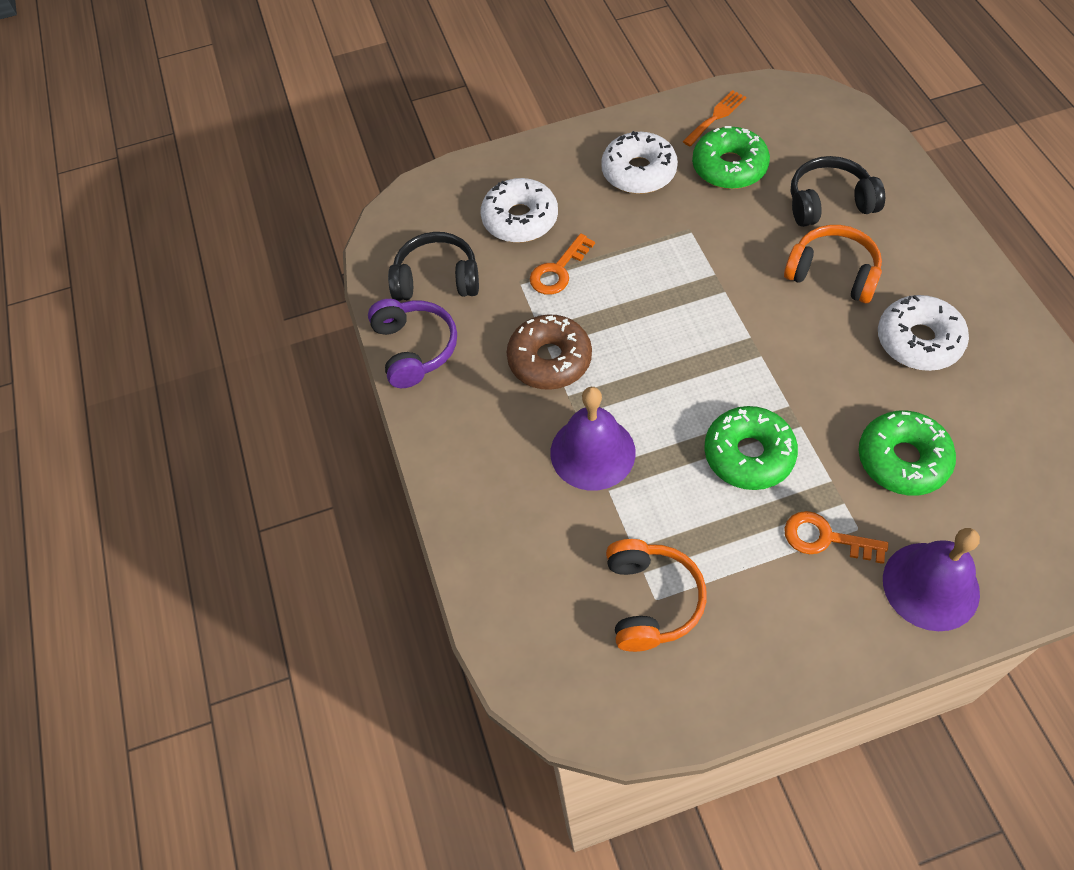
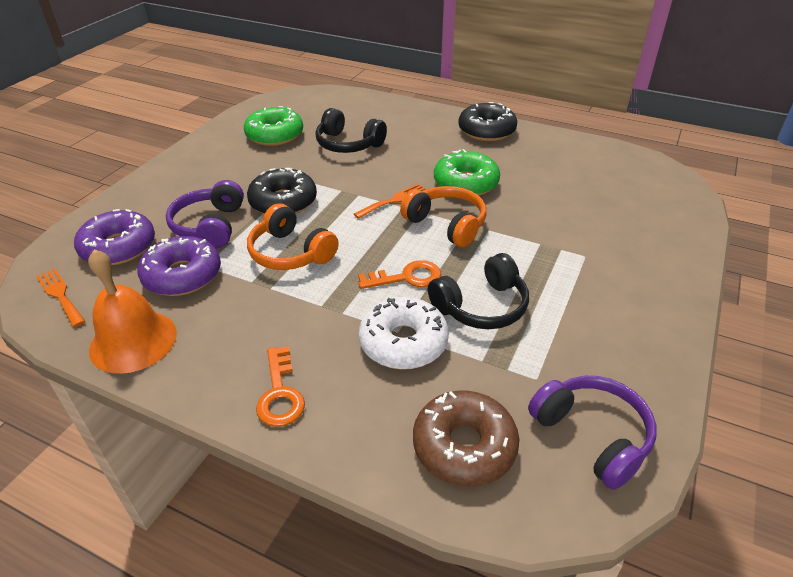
black donut: none = 0 -> [247,168,317,214] [458,102,517,141] = 2
green donut: [692,126,770,189] [704,406,798,490] [858,410,956,496] = 3 -> [244,106,303,146] [434,149,500,196] = 2
orange bell: none = 0 -> [88,249,177,374] = 1
orange fork: [683,90,746,146] = 1 -> [36,269,85,327] [354,184,427,219] = 2
purple bell: [550,387,636,491] [883,528,980,631] = 2 -> none = 0
purple donut: none = 0 -> [74,209,155,265] [138,236,221,296] = 2
purple headphones: [368,299,457,388] = 1 -> [166,180,244,248] [528,376,657,490] = 2
white donut: [481,178,558,243] [601,131,678,194] [878,295,969,371] = 3 -> [359,297,449,370] = 1

